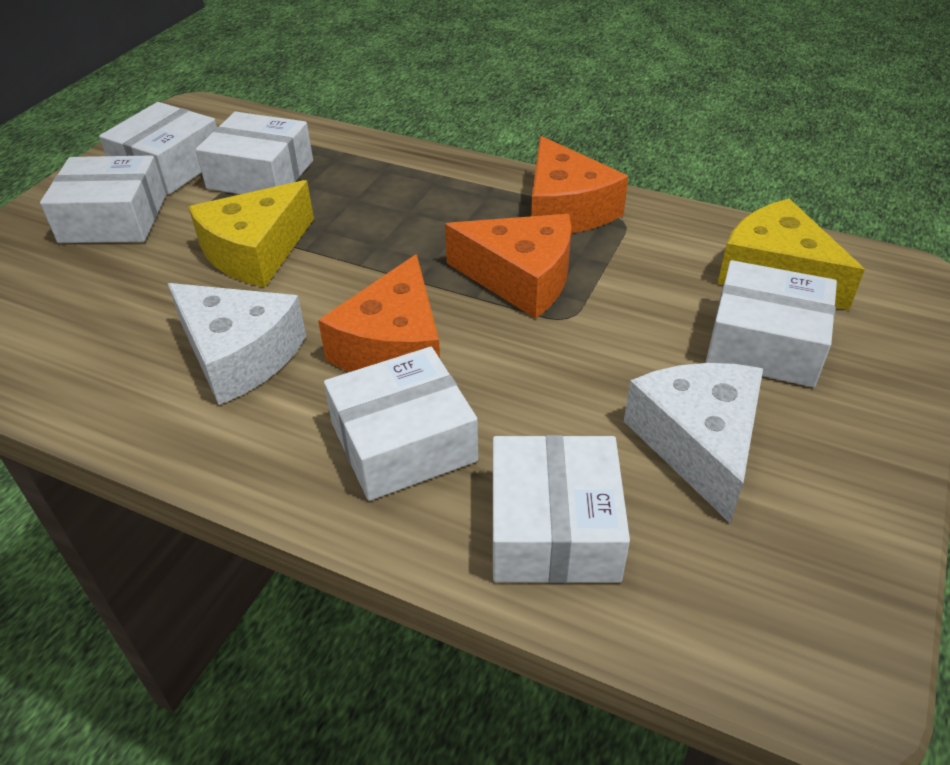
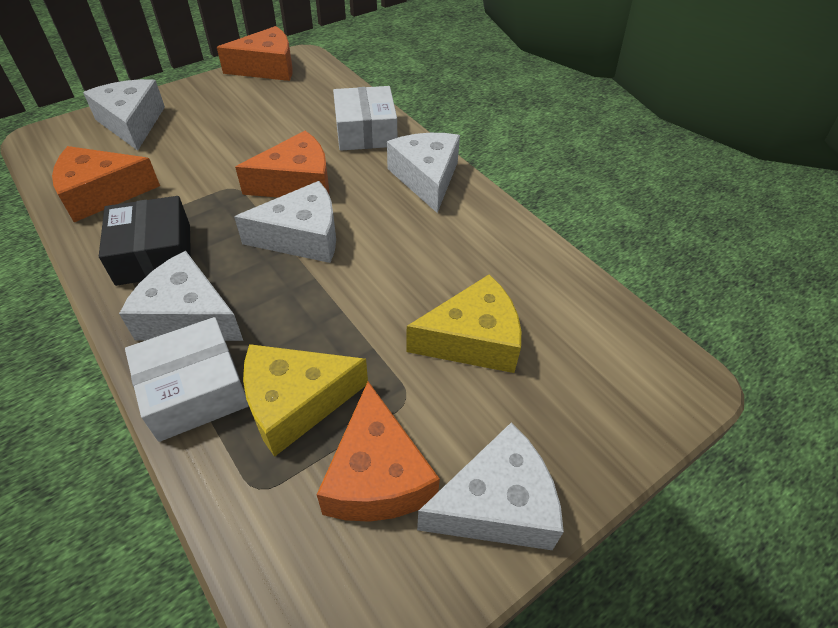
black box: none = 0 -> [99,196,191,286] = 1
orange cheese: [318,254,440,372] [445,214,571,319] [531,136,628,233] = 3 -> [52,146,160,222] [217,26,293,81] [235,131,329,198] [317,382,440,522] = 4
white box: [40,155,166,243] [99,102,217,194] [196,112,313,194] [324,347,478,501] [493,435,630,583] [706,260,837,387] = 6 -> [125,317,249,442] [333,86,397,151] = 2
white cheese: [167,283,306,405] [624,363,763,523] = 2 -> [83,79,165,151] [119,251,243,341] [234,181,336,263] [387,133,460,213] [417,423,564,550] = 5

